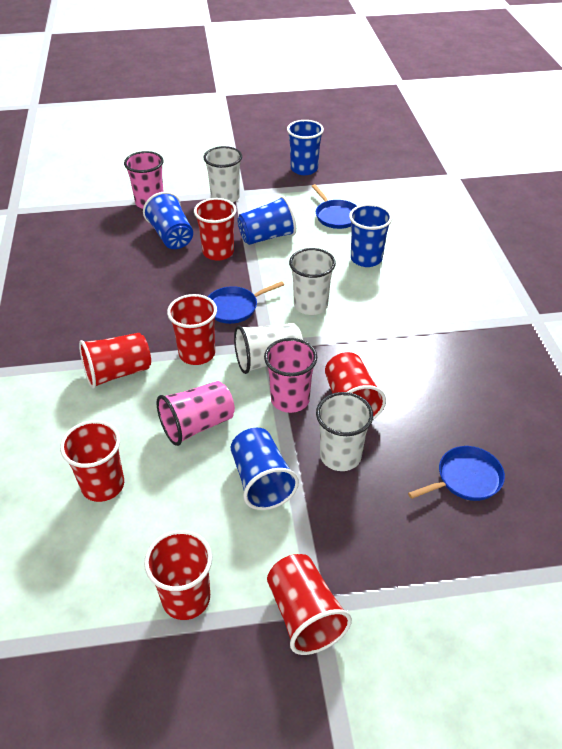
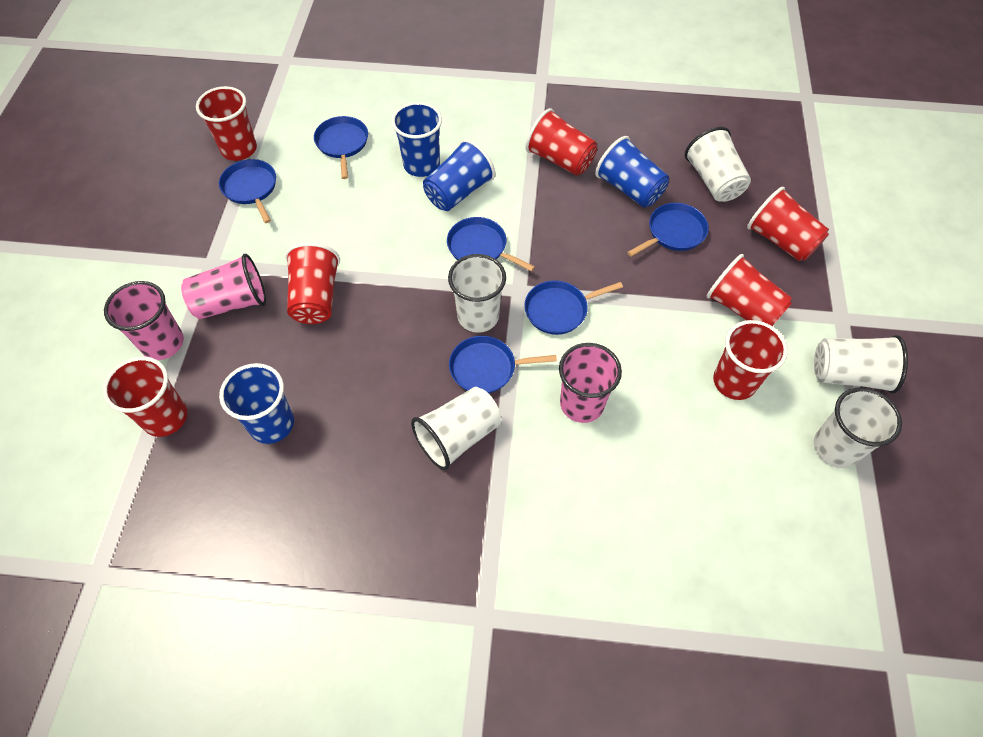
blue cup: [143,192,193,249] [231,428,299,510] [237,196,296,245] [287,120,324,175] [349,204,392,267] = 5 -> [219,363,294,444] [391,102,442,177] [423,139,495,211] [595,136,669,208] = 4
blue pan: [208,281,284,324] [312,184,357,229] [408,446,505,501] = 3 -> [219,159,276,223] [314,116,368,179] [447,217,535,271] [449,336,557,393] [524,280,623,335] [627,203,709,257] = 6
white cup: [203,146,242,203] [234,323,303,374] [289,248,336,315] [316,392,373,471] = 4 -> [411,387,501,470] [448,254,506,333] [685,127,751,202] [814,335,908,393] [814,387,902,468] = 5

